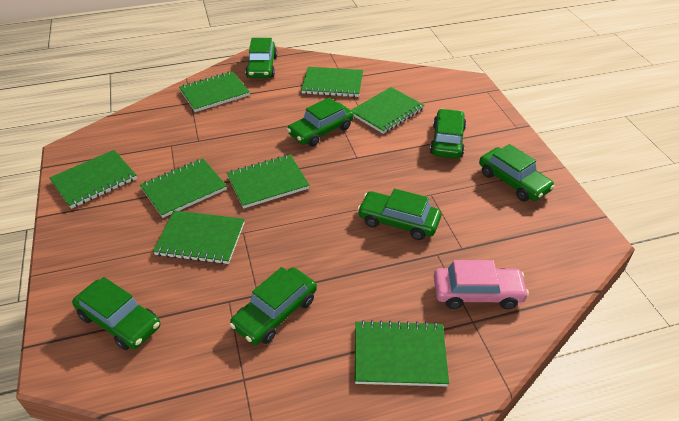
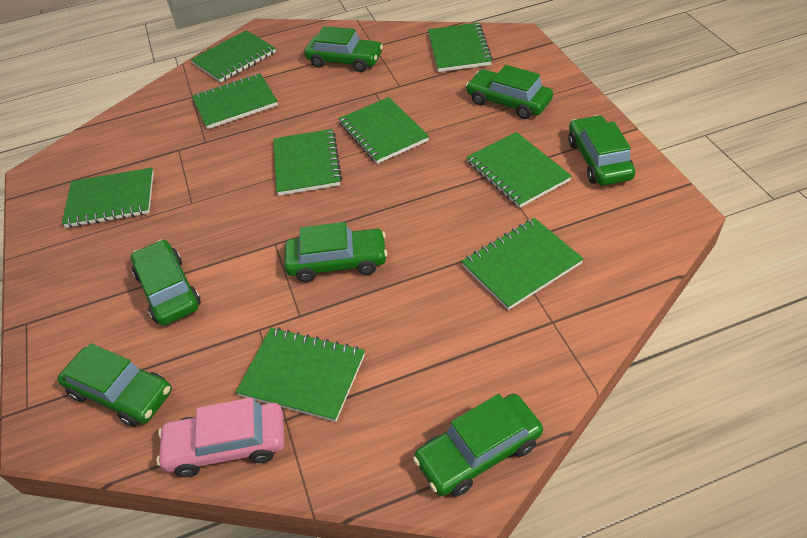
green notebook: [49,150,137,209] [140,158,227,218] [153,210,245,264] [179,71,250,112] [227,154,309,209] [301,67,363,97] [351,87,424,134] [355,320,449,386] = 8 -> [62,168,154,228] [191,30,276,83] [192,73,278,129] [236,327,365,422] [273,129,342,196] [339,97,429,164] [428,23,493,72] [461,218,584,310] [467,132,572,208] = 9

